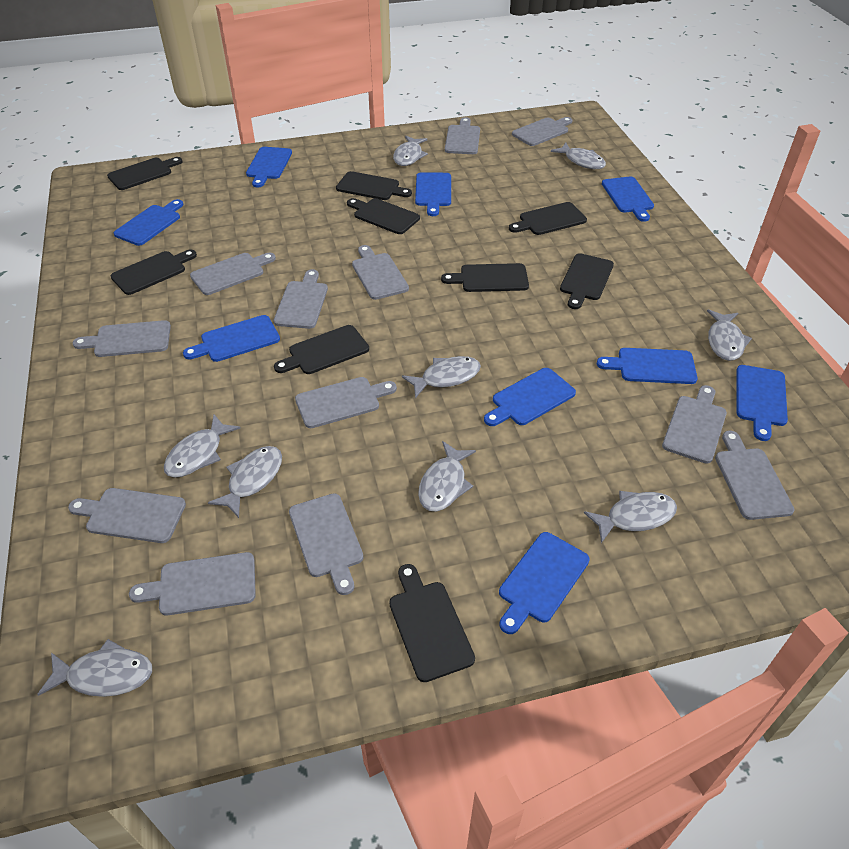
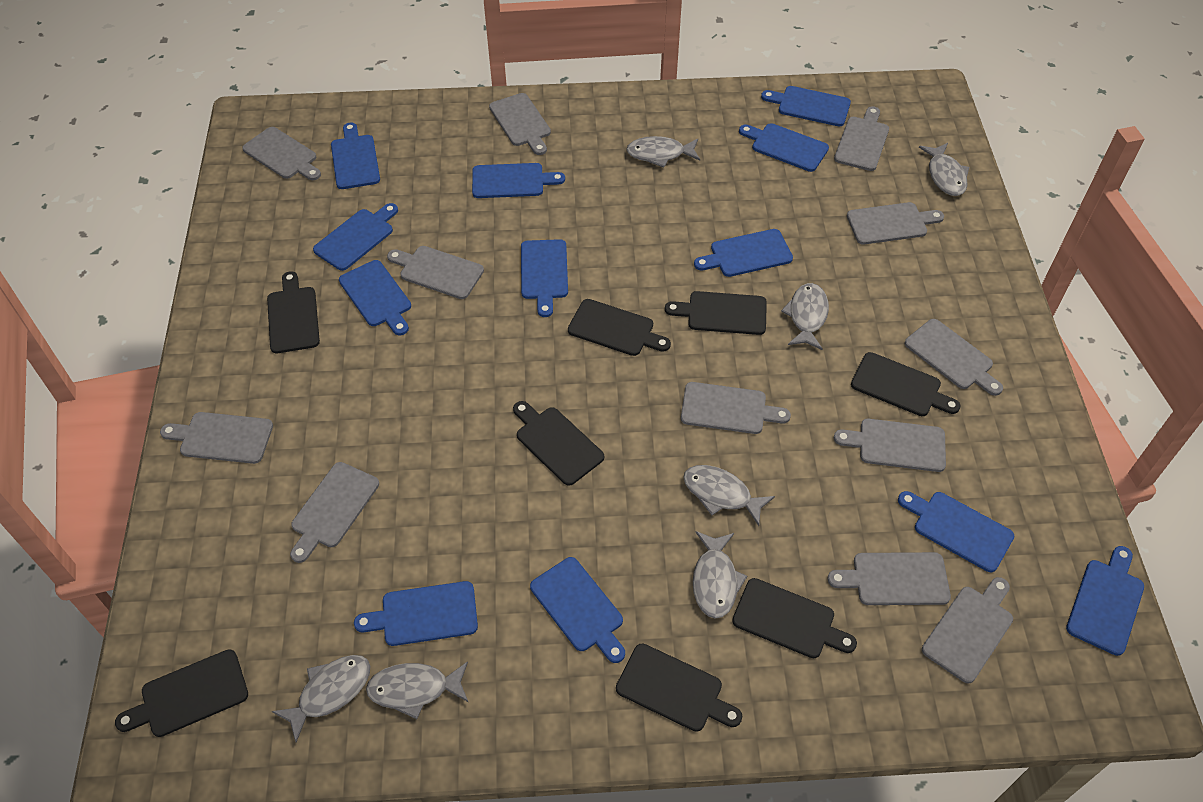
black cutting board: [107,157,183,190] [111,250,197,295] [274,325,369,374] [336,171,412,200] [347,198,420,234] [389,564,475,682] [441,263,529,292] [509,202,587,235] [560,253,614,309] = 9 -> [115,649,248,737] [267,271,320,353] [513,401,604,486] [568,299,671,356] [616,643,742,732] [665,291,767,335] [732,578,857,658] [851,352,961,416] = 8
blue cutting board: [114,199,183,246] [183,315,280,362] [246,147,292,188] [415,172,451,216] [484,368,576,426] [499,532,590,634] [597,348,698,384] [602,177,654,222] [736,365,788,441] = 9 -> [313,203,398,271] [331,123,380,189] [339,260,411,335] [354,581,478,646] [472,163,565,198] [521,239,568,317] [530,557,625,663] [694,229,793,277] [739,123,829,172] [761,86,851,126] [898,491,1014,572] [1066,546,1144,656] = 12
grey fish: [37,639,152,697] [164,414,241,478] [208,446,282,518] [393,136,428,166] [402,356,481,398] [418,441,476,512] [551,142,606,169] [584,491,677,543] [707,310,752,361] = 9 -> [272,655,370,742] [366,661,468,719] [626,136,700,168] [683,465,775,526] [693,531,747,619] [781,283,829,350] [919,143,969,196] = 7

